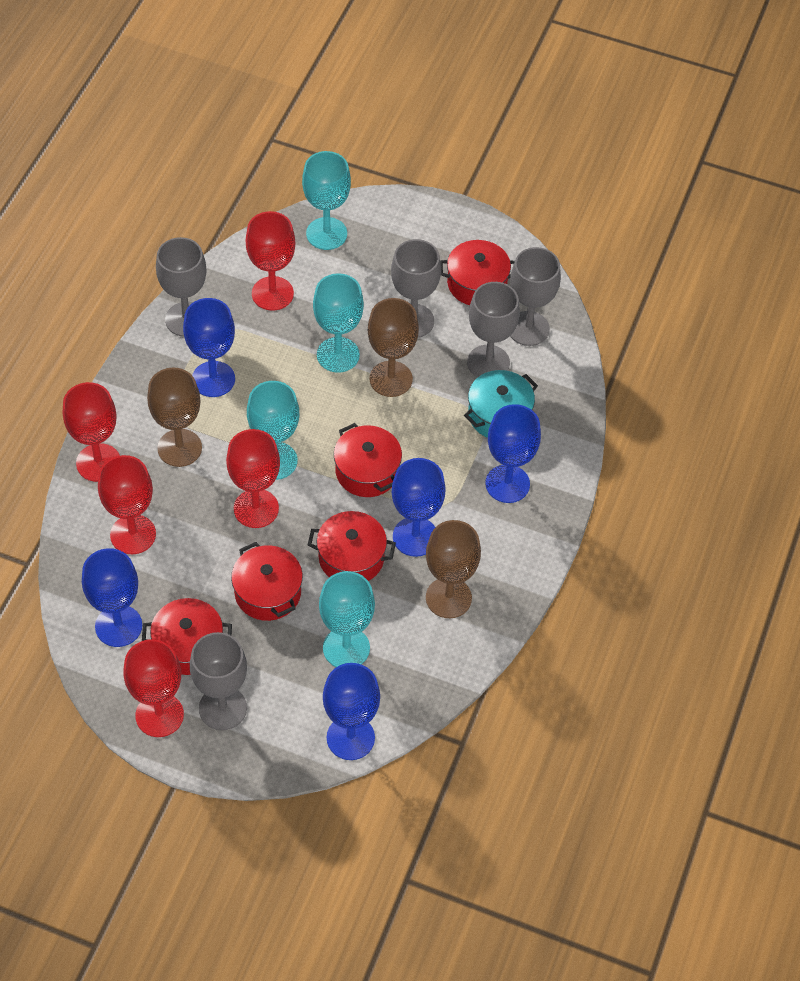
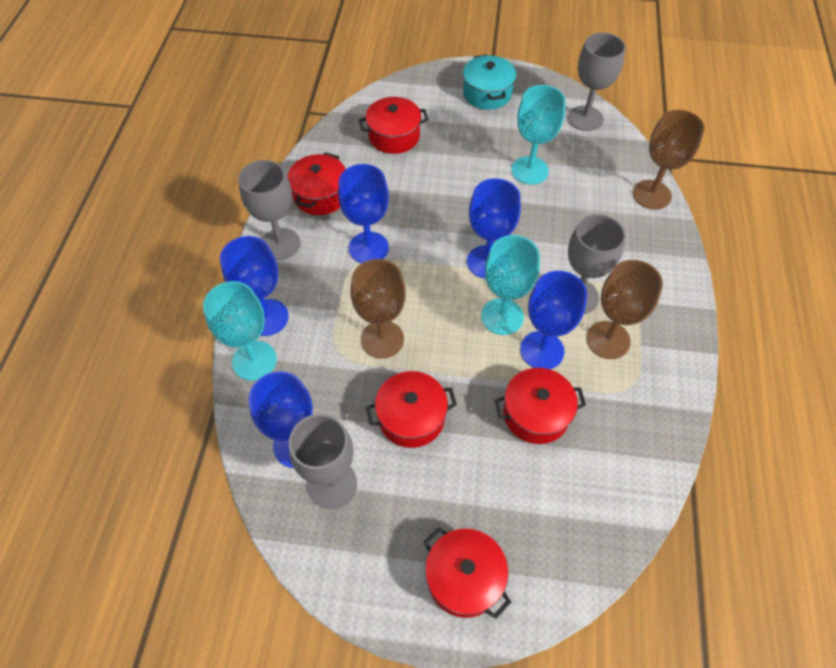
grey goblet: [156,237,206,337] [190,632,247,730] [391,239,441,338] [467,282,520,377] [510,247,561,346] = 5 -> [238,160,300,260] [289,414,357,509] [568,33,626,131] [568,214,626,314] = 4
red goblet: [63,382,120,482] [98,455,156,554] [124,639,184,737] [226,429,280,528] [246,211,295,311] = 5 -> none = 0
turquoise goblet: [247,381,299,480] [302,151,351,250] [313,273,364,373] [319,571,375,667] = 4 -> [203,281,277,381] [481,235,540,335] [512,85,566,185] = 3

